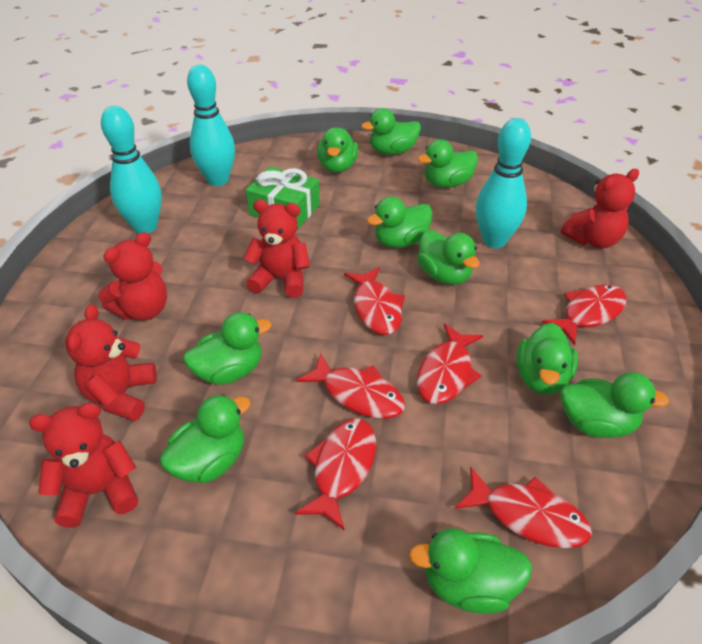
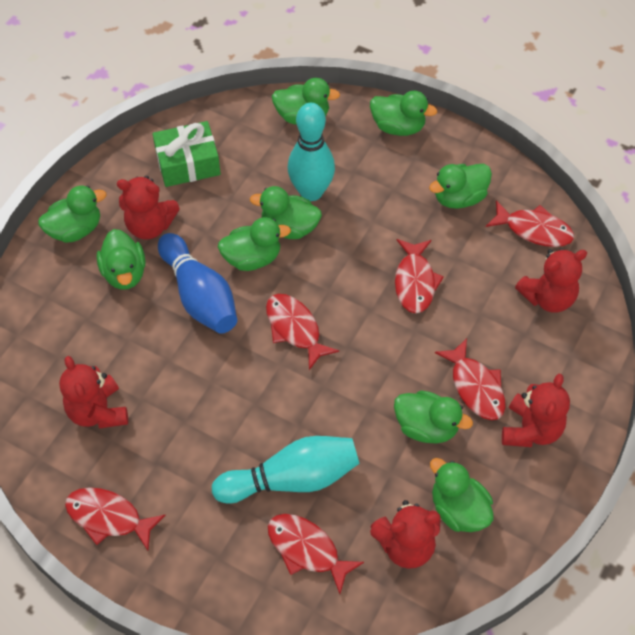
blue bowling pin: none = 0 -> [158,233,237,333] = 1
green duck: [160,394,251,483] [183,312,272,385] [317,128,358,173] [361,108,421,155] [367,196,433,248] [409,528,532,614] [417,230,480,285] [418,139,478,188] [516,323,578,395] [561,372,669,438] = 10 -> [38,186,106,243] [96,229,146,290] [218,217,291,271] [250,186,322,239] [272,78,340,125] [370,91,437,136] [394,390,473,443] [429,164,492,209] [430,458,494,532] = 9
turquoise bowling pin: [101,106,162,233] [187,65,235,186] [476,118,531,248] = 3 -> [212,436,360,504] [288,103,335,201] = 2

